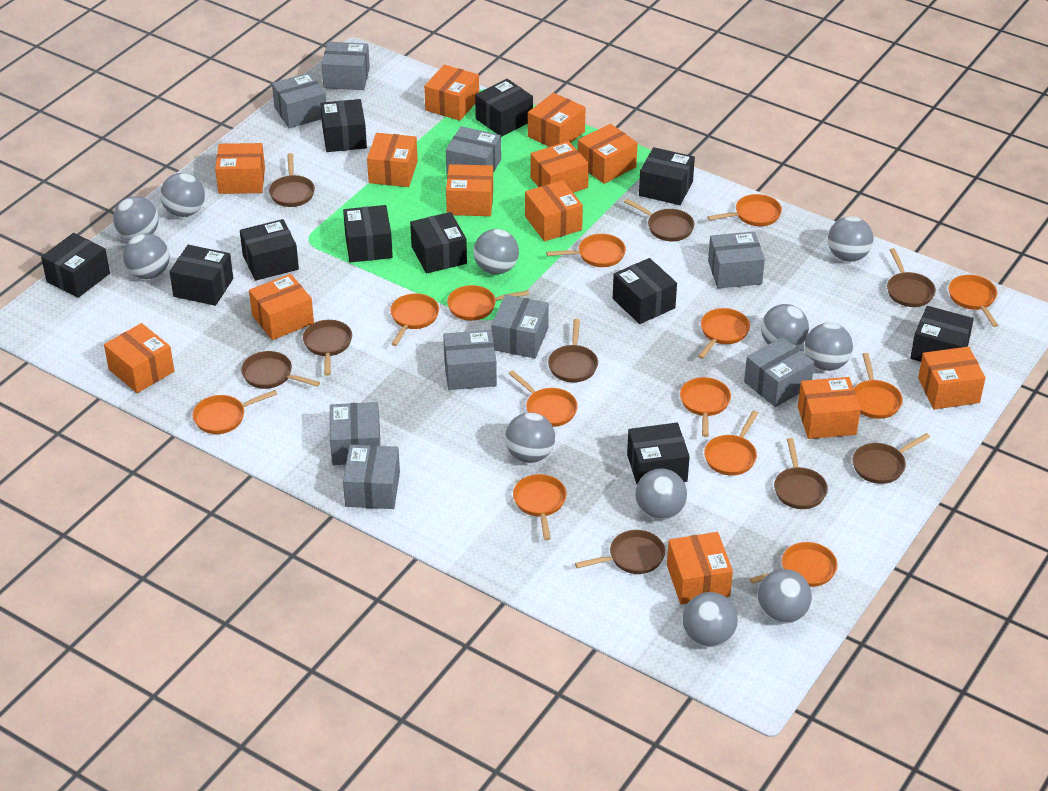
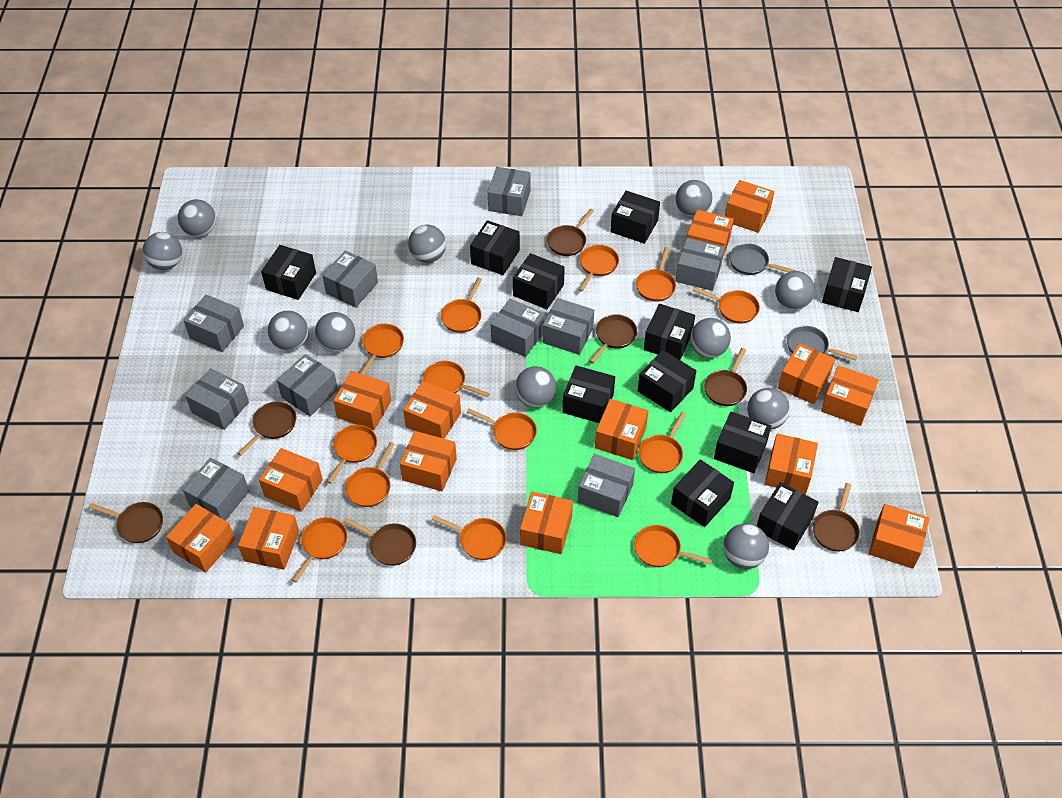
brown pan: [241,351,320,389] [269,153,315,207] [303,320,352,376] [548,319,598,382] [575,530,665,574] [624,199,694,241] [774,438,828,509] [853,433,930,484] [887,248,936,307] = 9 -> [88,502,163,543] [238,401,296,456] [344,518,416,566] [547,209,594,256] [589,314,637,363] [704,348,747,406] [813,483,860,552] = 7
grey box: [272,72,326,128] [322,42,370,90] [330,402,380,465] [343,444,400,509] [443,330,497,390] [446,126,501,174] [492,295,549,358] [708,231,765,288] [744,337,814,407] = 9 -> [183,458,249,521] [184,294,244,352] [185,368,249,430] [277,354,338,416] [322,250,378,308] [488,167,531,216] [491,299,545,357] [543,298,594,355] [578,454,635,517] [676,238,725,291] = 10
grey pan: none = 0 -> [729,243,796,275] [787,326,857,360] = 2
orange box: [104,323,174,393] [215,143,265,194] [249,274,314,340] [367,133,418,187] [424,65,479,121] [446,164,493,216] [525,180,583,241] [528,93,586,147] [530,141,589,193] [578,124,638,184] [667,532,733,604] [798,377,861,439] [918,347,985,409] = 13 -> [166,504,235,572] [238,507,299,570] [259,448,323,512] [333,371,391,430] [400,431,457,491] [403,381,461,439] [520,492,573,554] [595,399,648,460] [687,210,734,257] [725,180,774,233] [765,433,818,495] [778,343,835,404] [821,365,879,426] [869,504,929,569] = 14

